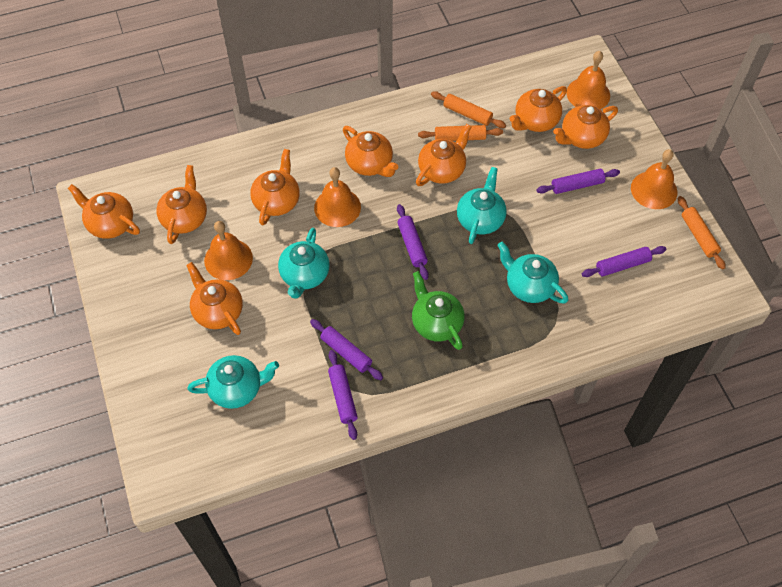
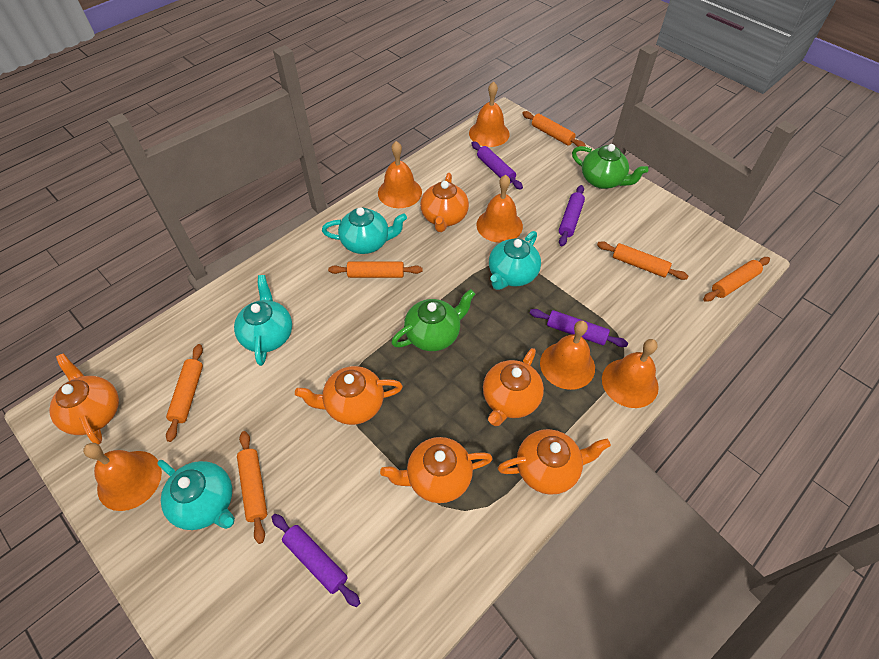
green teapot: [412,271,465,350] = 1 -> [391,289,475,351] [572,144,649,189] = 2
orange bell: [204,221,253,280] [314,167,361,227] [567,51,610,109] [631,149,678,209] = 4 -> [83,443,162,511] [378,141,422,208] [469,81,510,147] [477,175,523,243] [540,320,595,390] [602,339,659,408] = 6
orange rolling pin: [418,125,503,141] [431,91,506,128] [678,196,726,270] = 3 -> [166,344,203,442] [237,431,267,544] [328,262,423,278] [522,111,586,147] [597,241,688,280] [703,257,770,302] = 6
orange teapot: [68,184,140,239] [156,165,207,244] [186,262,243,335] [250,149,300,225] [343,126,398,177] [416,124,471,186] [510,86,567,132] [553,105,618,149] = 8 -> [49,353,119,445] [295,366,403,425] [380,437,493,503] [420,173,469,232] [483,348,544,426] [498,429,611,495] = 6
purple rolling pin: [310,319,383,380] [328,350,358,440] [397,204,429,280] [536,169,620,194] [582,246,666,277] = 5 -> [271,514,360,607] [471,141,523,190] [530,309,628,347] [559,185,585,246] = 4

